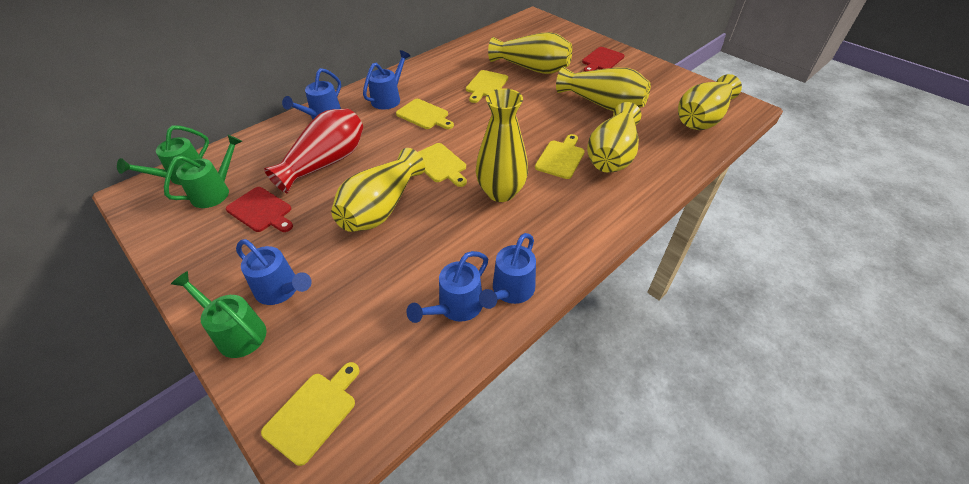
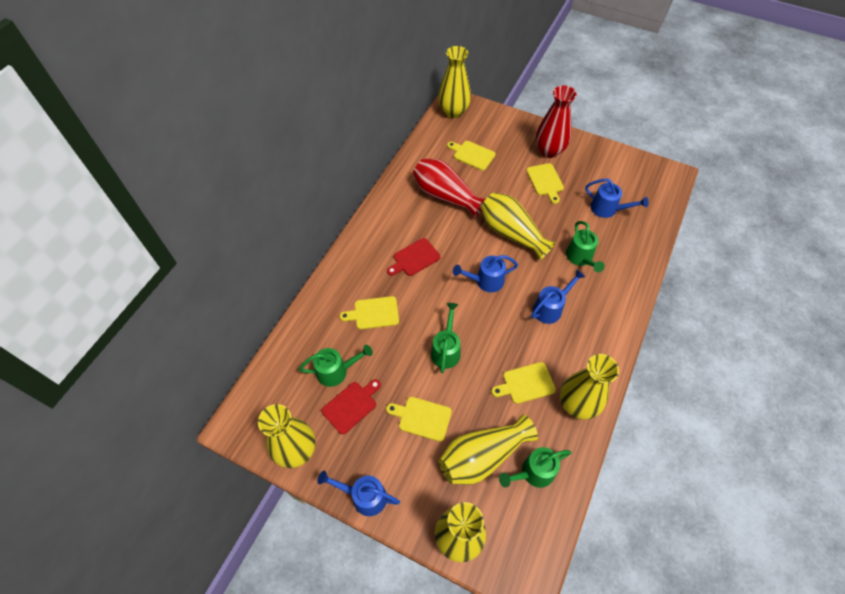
blue watering can: [236,239,312,305] [282,68,341,119] [363,50,410,110] [406,251,488,323] [479,233,536,309] = 5 -> [317,470,400,516] [453,255,518,292] [531,269,585,324] [585,179,649,218] = 4
green watering can: [117,125,209,185] [164,135,243,208] [171,271,267,358] = 3 -> [299,345,373,387] [431,303,460,373] [499,447,571,488] [566,221,605,272] = 4
red vase: [264,108,363,193] = 1 -> [413,158,486,218] [536,86,577,158] = 2

